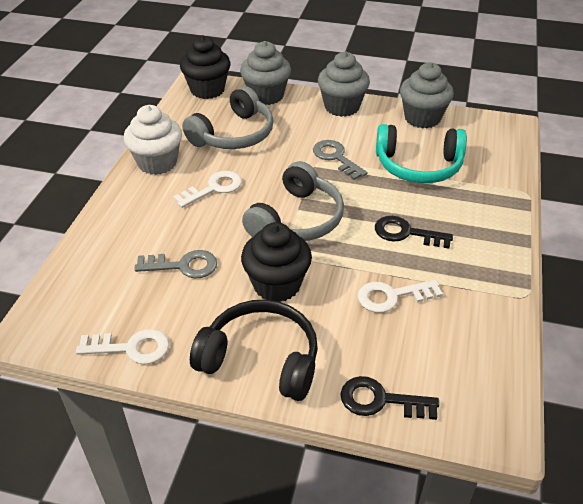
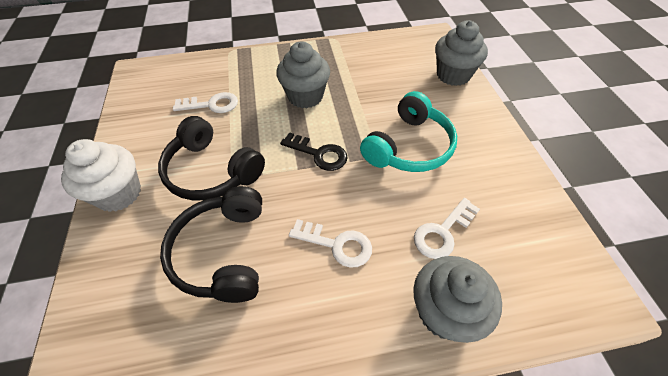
black cupcake: [180,35,230,99] [241,222,312,302] = 2 -> none = 0
black headphones: [190,300,318,401] = 1 -> [158,116,265,201] [160,186,262,303] = 2
black key: [340,376,439,420] [375,216,453,249] = 2 -> [280,132,348,171] = 1
grey headphones: [182,86,273,149] [242,161,344,241] = 2 -> none = 0
grey key: [134,250,217,278] [313,140,367,180] = 2 -> none = 0

